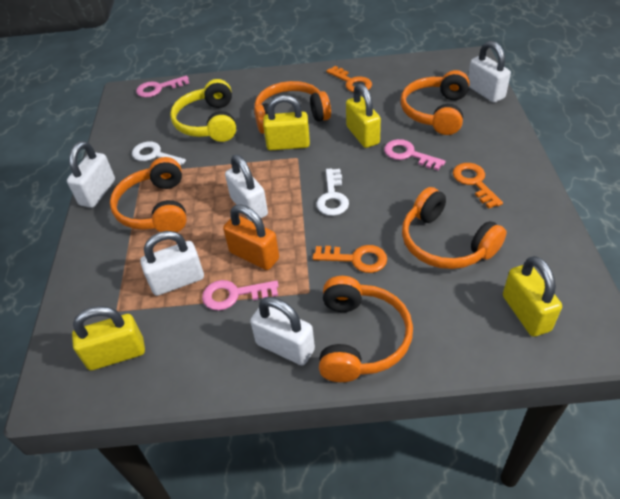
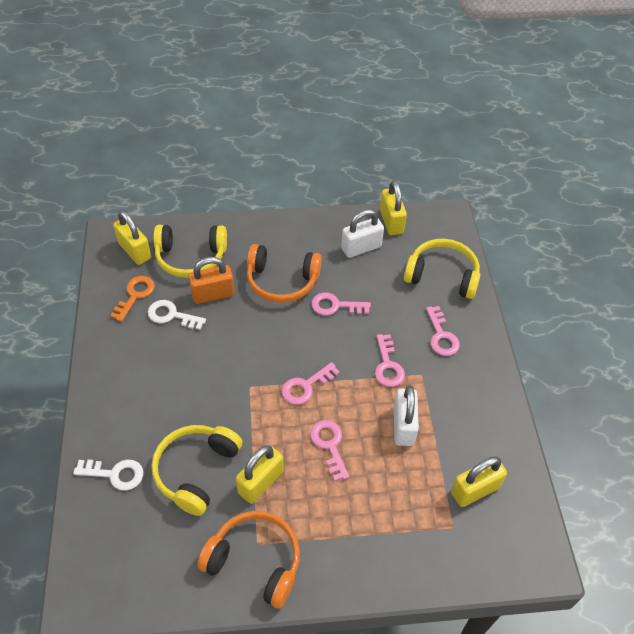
orange headphones: [110,157,187,232] [254,81,331,134] [319,276,413,382] [401,70,470,135] [402,187,507,269] = 5 -> [197,511,300,609] [247,244,322,303] = 2
orange key: [313,245,387,273] [326,66,372,92] [453,163,503,208] = 3 -> [110,276,155,322] = 1
pink key: [136,76,189,98] [202,280,279,310] [384,139,446,170] = 3 -> [282,362,340,405] [310,420,349,481] [311,292,371,316] [375,334,405,387] [426,306,460,356] = 5
white padlock: [67,141,115,208] [140,231,204,296] [225,154,268,221] [250,297,315,365] [468,41,511,103] = 5 -> [341,209,384,258] [394,385,419,446] = 2
yellow headphones: [170,79,236,142] = 1 -> [151,425,242,516] [153,225,227,278] [404,239,480,299] = 3

